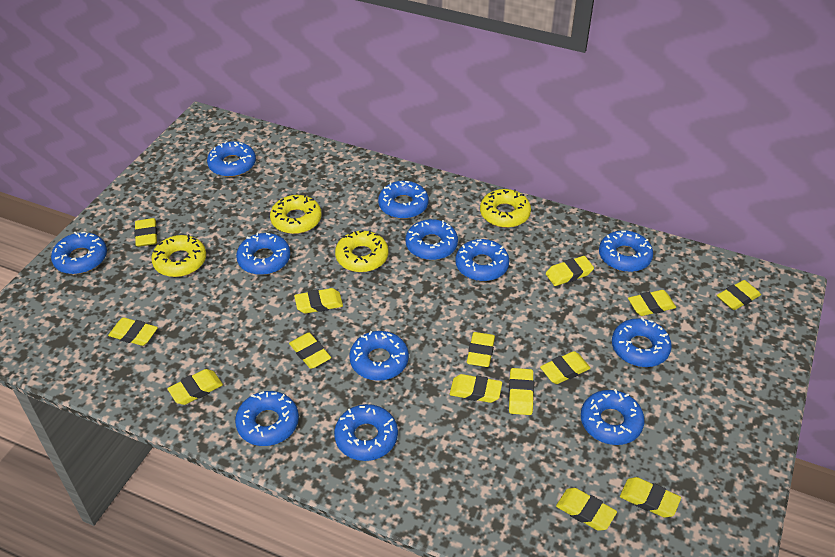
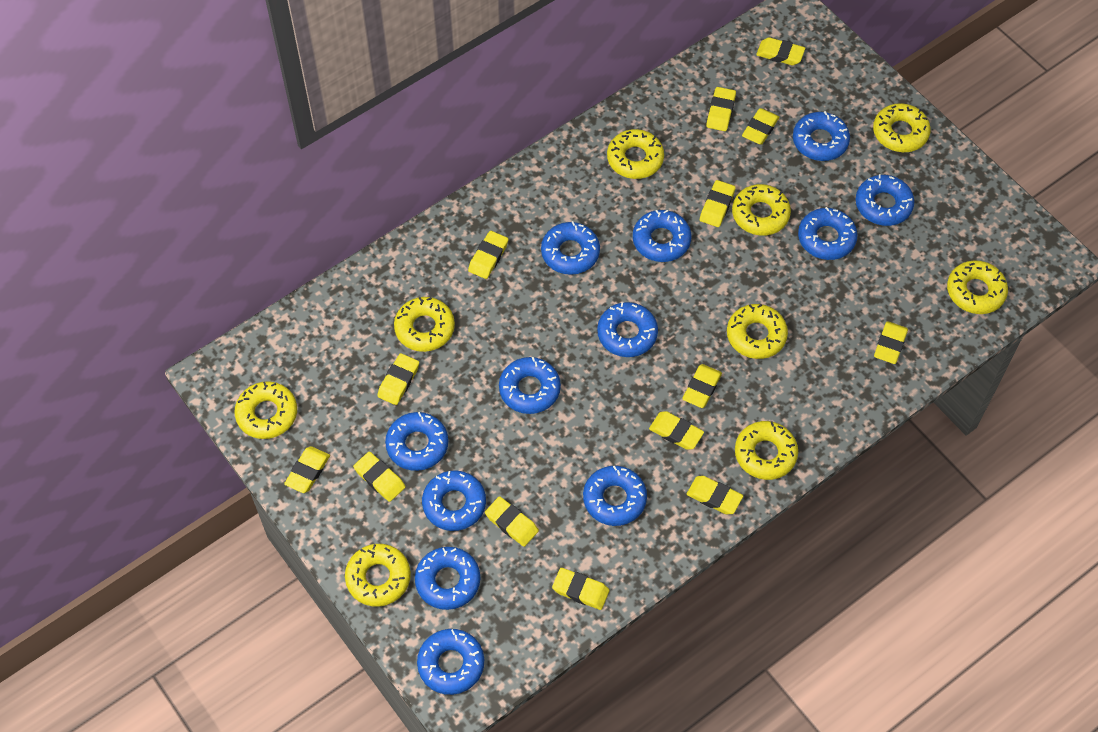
yellow donut: [151,234,206,277] [270,194,322,234] [335,230,389,272] [480,189,531,228] = 4 -> [235,381,297,439] [345,544,411,607] [394,297,455,352] [607,129,664,179] [727,304,788,359] [732,184,791,236] [735,421,798,480] [873,103,931,152] [947,260,1008,314] = 9

